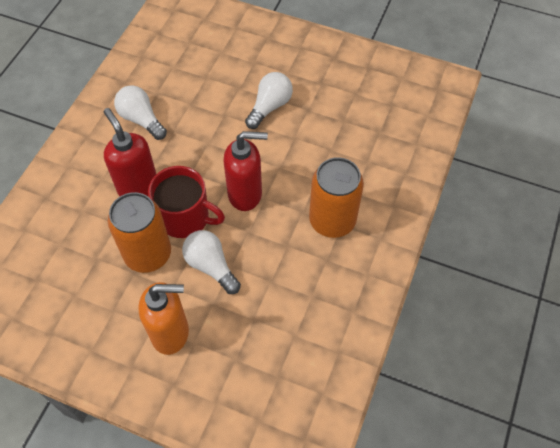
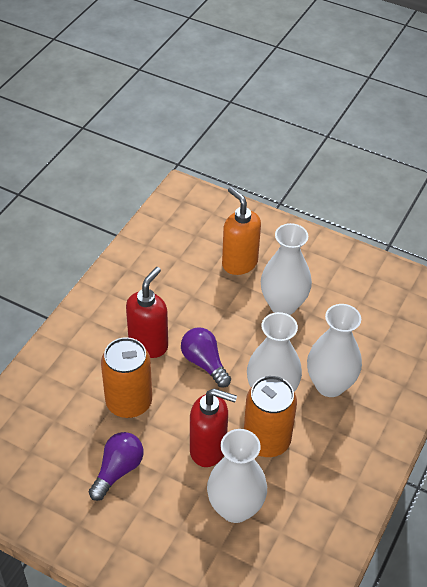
purple light bulb: none = 0 -> [89,432,144,501] [181,328,231,387] = 2
red mug: [148,166,225,238] = 1 -> none = 0
white light bulb: [114,85,167,140] [182,230,241,294] [245,72,293,129] = 3 -> none = 0
white vase: none = 0 -> [207,429,267,523] [247,312,302,392] [261,223,312,315] [307,304,362,397] = 4

